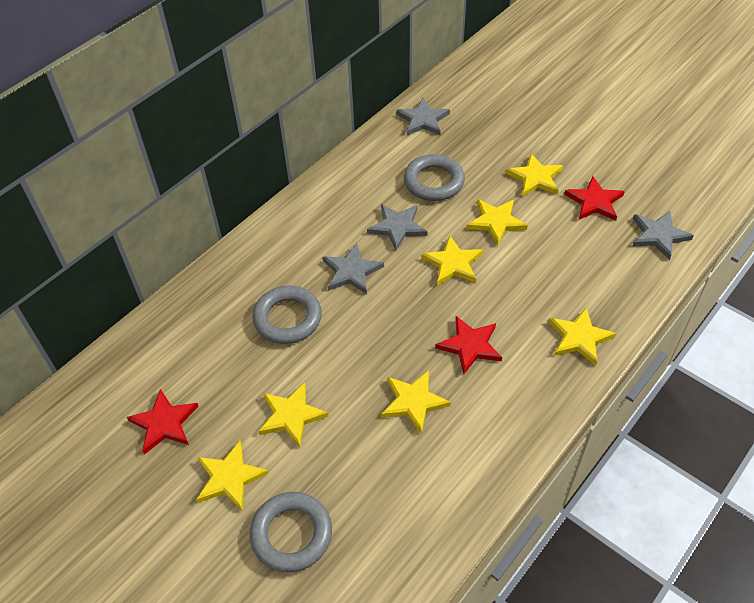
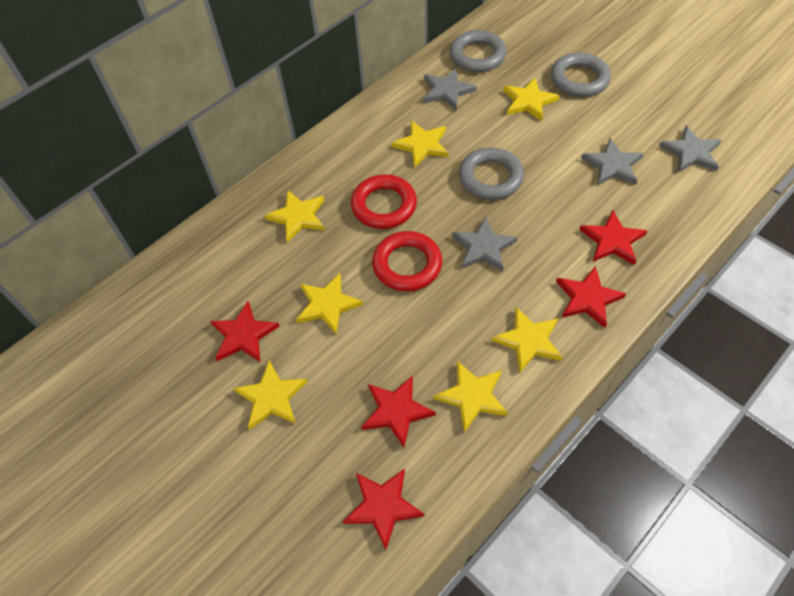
red ring: none = 0 -> [351,174,417,229] [372,231,442,291] = 2
red star: [127,389,199,454] [435,316,502,375] [564,176,625,221] = 3 -> [210,301,279,362] [343,468,424,550] [361,375,436,448] [556,266,626,328] [579,211,647,265] = 5

